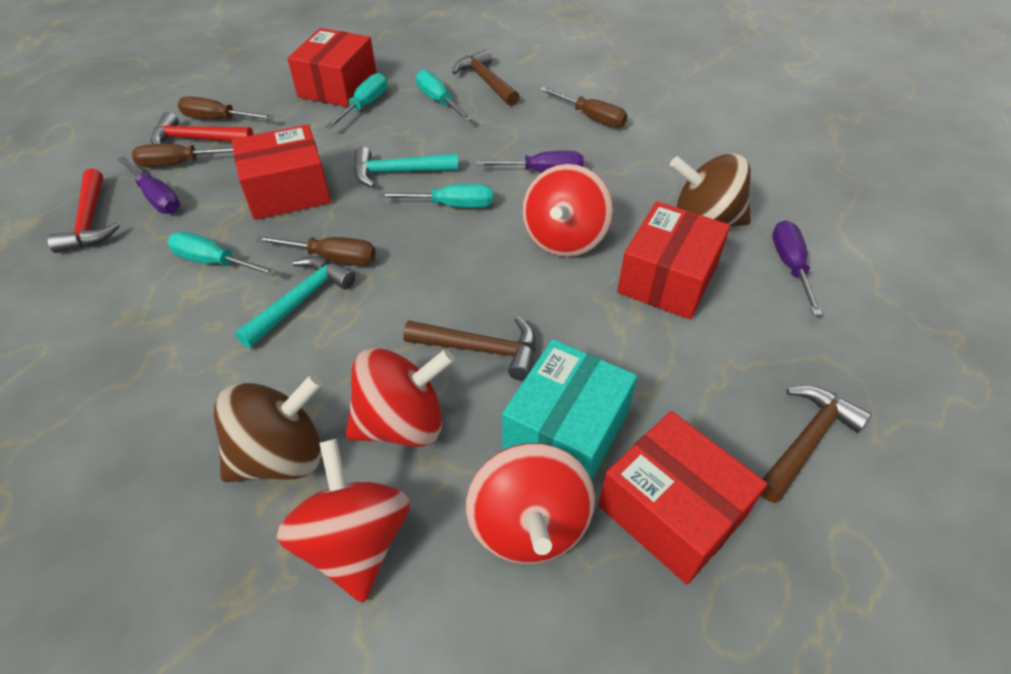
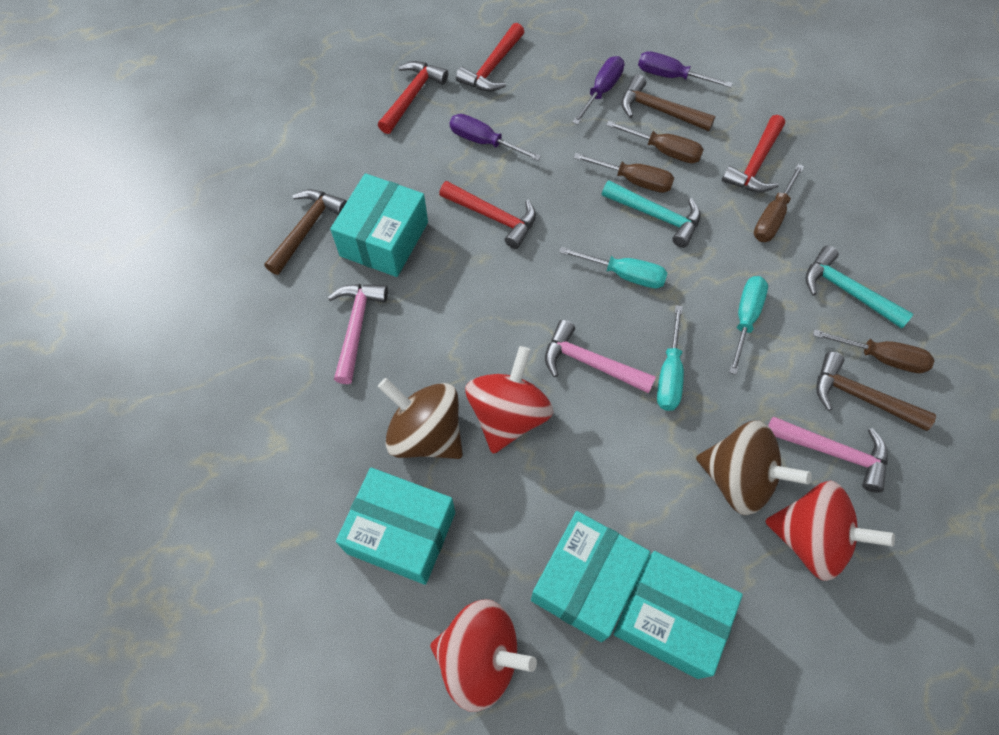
pink hammer: none = 0 -> [328,284,388,384] [545,320,656,394] [768,417,887,493] = 3
red box: [232,124,331,220] [287,28,376,107] [598,411,767,584] [617,201,730,319] = 4 -> none = 0
red hammer: [47,168,120,253] [151,112,254,144] = 2 -> [378,61,448,134] [439,181,536,249] [456,23,524,92] [722,115,785,192] = 4
red spinning top: [276,439,410,603] [346,348,455,447] [466,443,595,564] [522,164,613,257] = 4 -> [430,599,537,712] [465,346,553,454] [765,481,895,581] = 3
turquoise box: [502,339,637,481] = 1 -> [330,173,428,277] [336,468,455,585] [531,511,650,642] [614,551,743,679] = 4
turquoise screwdriver: [167,232,278,276] [325,73,387,129] [379,184,493,208] [416,70,472,122] = 4 -> [559,247,667,288] [657,305,684,411] [729,276,768,375] = 3

